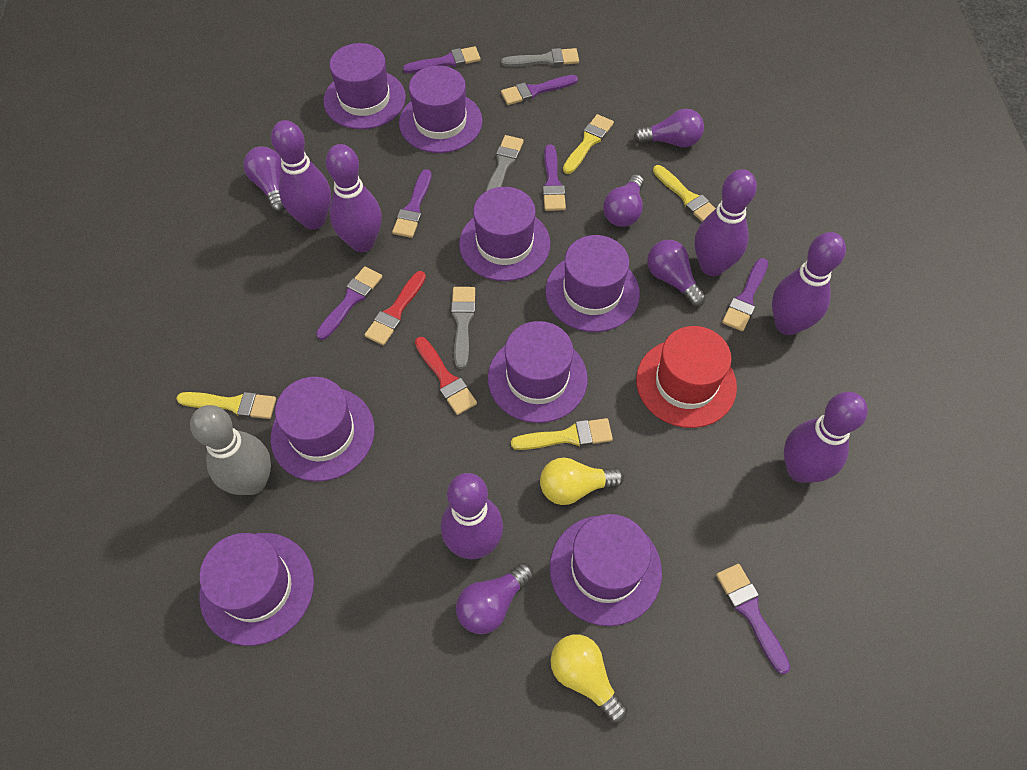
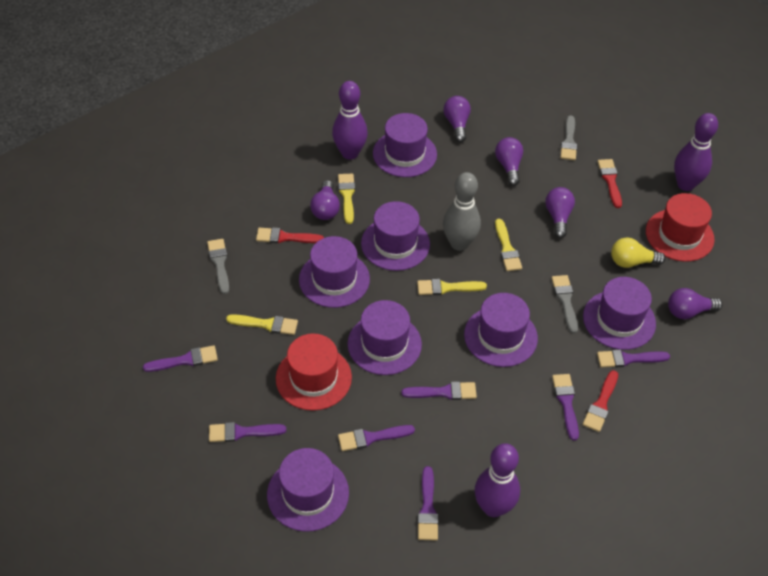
purple bowling pin: [271,120,331,230] [325,144,382,252] [441,473,503,559] [695,169,757,276] [772,232,846,335] [784,392,868,483] = 6 -> [332,81,368,159] [475,443,520,517] [674,113,718,191] = 3
purple hat: [199,533,314,646] [270,377,375,481] [323,43,406,129] [399,65,483,153] [459,187,550,281] [488,321,588,423] [545,235,640,332] [550,514,662,626] = 8 -> [267,448,349,532] [299,236,370,308] [348,300,422,375] [361,201,430,271] [373,113,437,177] [464,293,538,367] [583,277,656,350] = 7
red brush: [365,271,426,345] [415,337,477,415] = 2 -> [256,227,324,243] [583,370,618,432] [598,159,622,208] = 3
red hat: [636,326,737,428] = 1 -> [276,333,352,411] [646,193,715,262] = 2
yellow light bulb: [540,458,624,505] [550,634,628,723] = 2 -> [611,237,666,268] = 1

